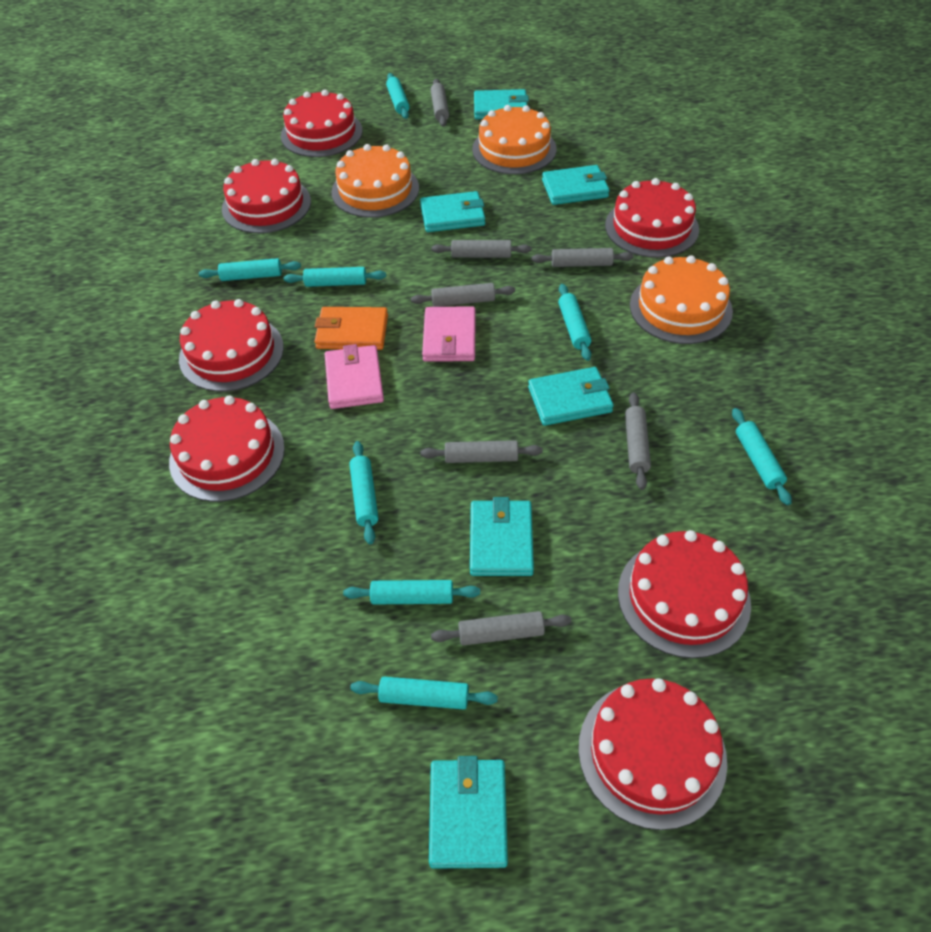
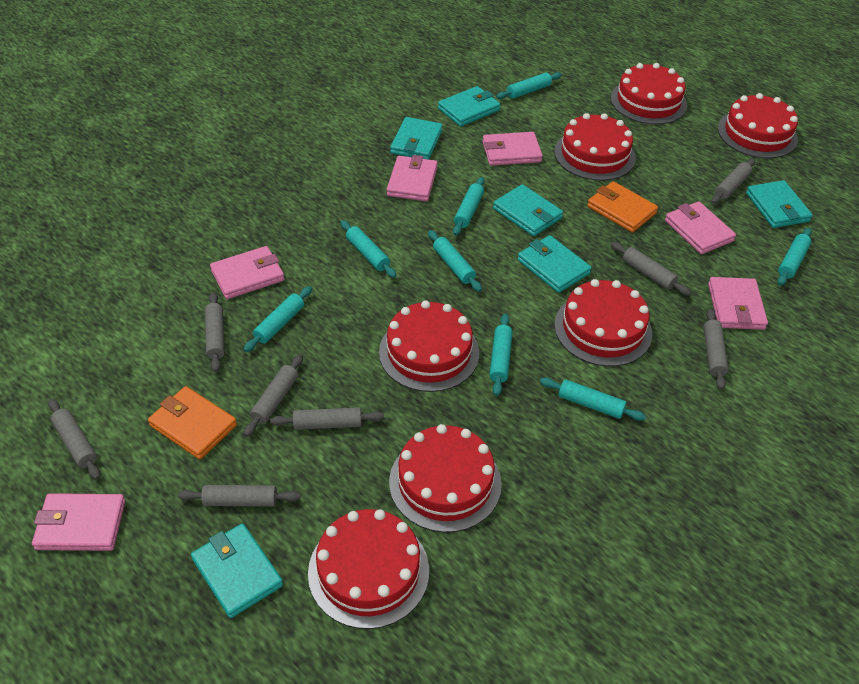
grey rolling pin: [411,283,515,307] [420,440,543,463] [431,79,449,127] [431,240,531,258] [431,611,571,646] [532,248,633,267] [625,393,651,490] = 7 -> [48,399,100,479] [178,485,300,507] [205,292,225,372] [244,354,303,437] [270,407,384,430] [611,242,691,296] [703,309,729,390] [711,159,755,204] = 8
orange cake: [331,144,419,218] [472,105,557,174] [630,255,733,344] = 3 -> none = 0
orange wallet: [315,307,388,350] = 1 -> [148,386,237,459] [587,181,658,233] = 2
pink wallet: [325,344,384,409] [422,306,476,362] = 2 -> [32,493,125,551] [210,246,284,299] [387,155,438,201] [482,132,543,166] [665,201,736,254] [708,277,768,330] = 6

